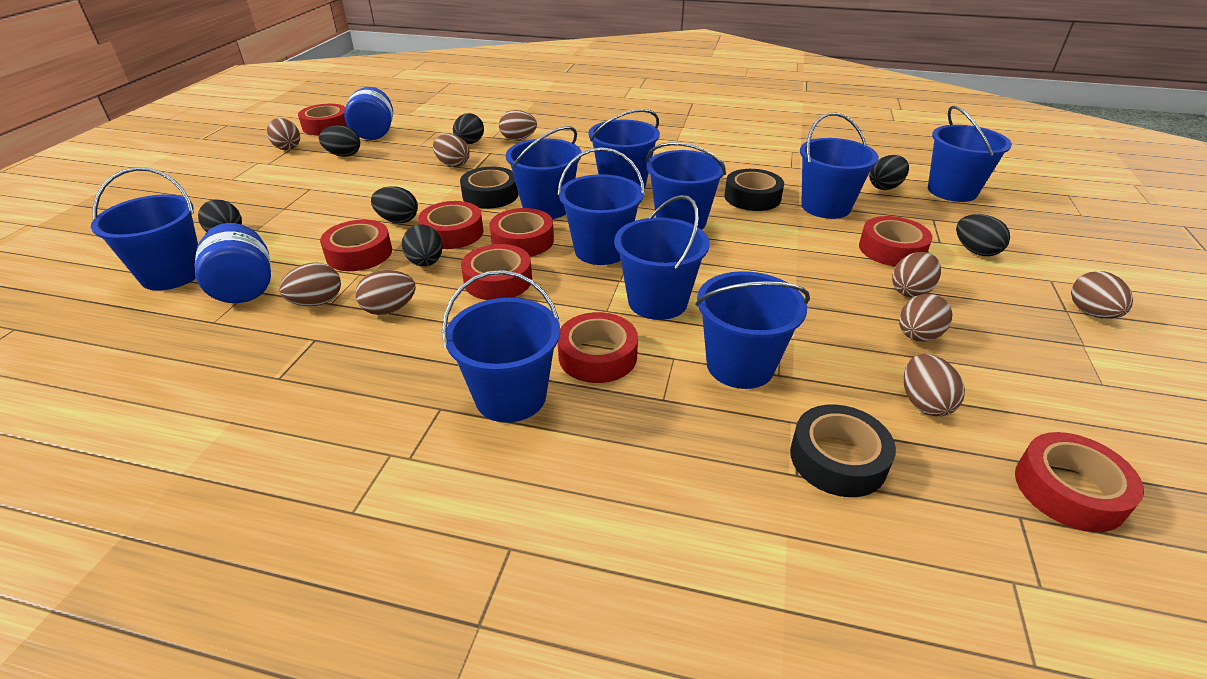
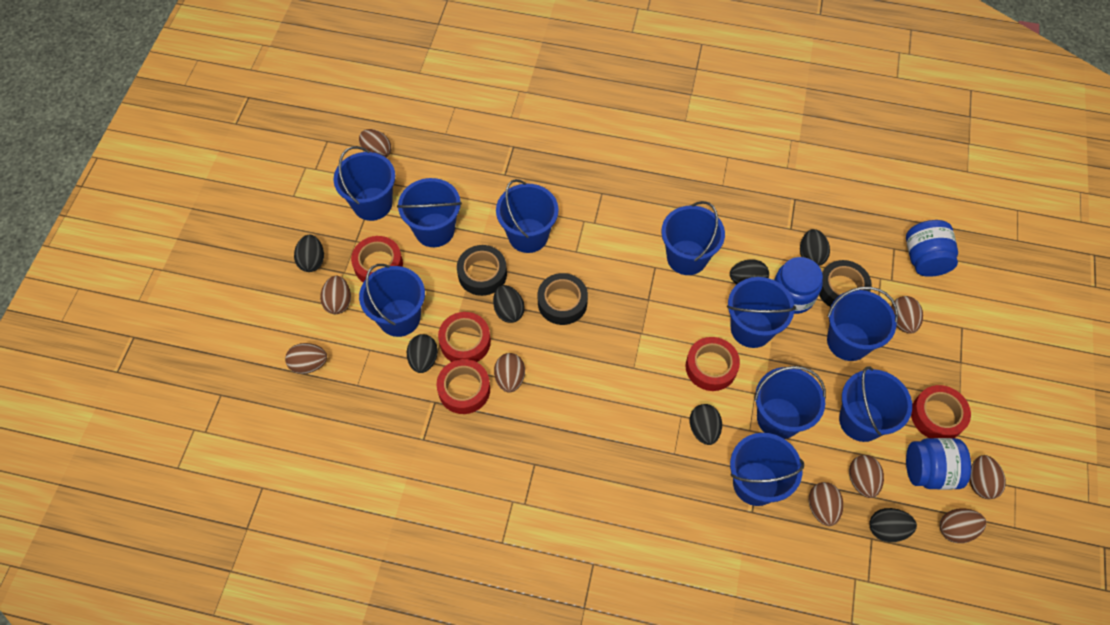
blue jar: [195,223,271,303] [344,87,393,140] = 2 -> [774,257,823,314] [906,220,958,277] [906,438,971,490] = 3
red tape: [298,104,348,135] [320,220,392,271] [418,201,483,249] [461,244,532,300] [489,208,554,257] [558,312,638,383] [859,216,932,266] [1015,432,1144,532] = 8 -> [351,236,403,282] [436,359,490,414] [438,312,491,362] [686,337,740,391] [911,385,971,438] = 5

